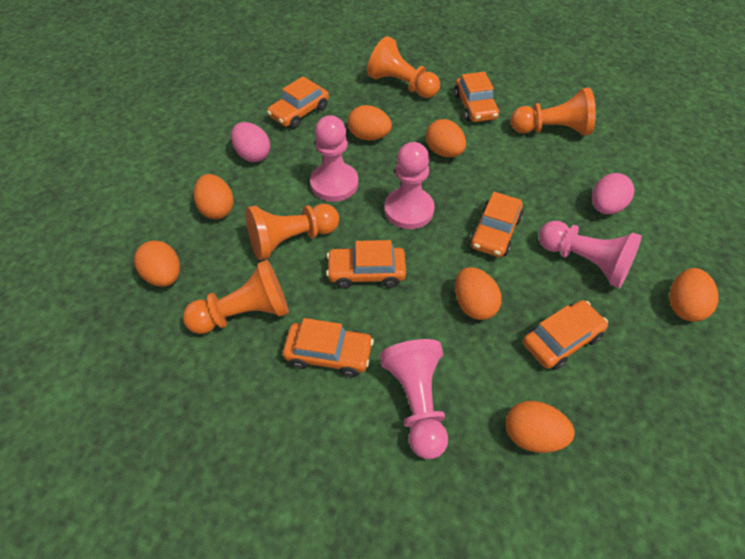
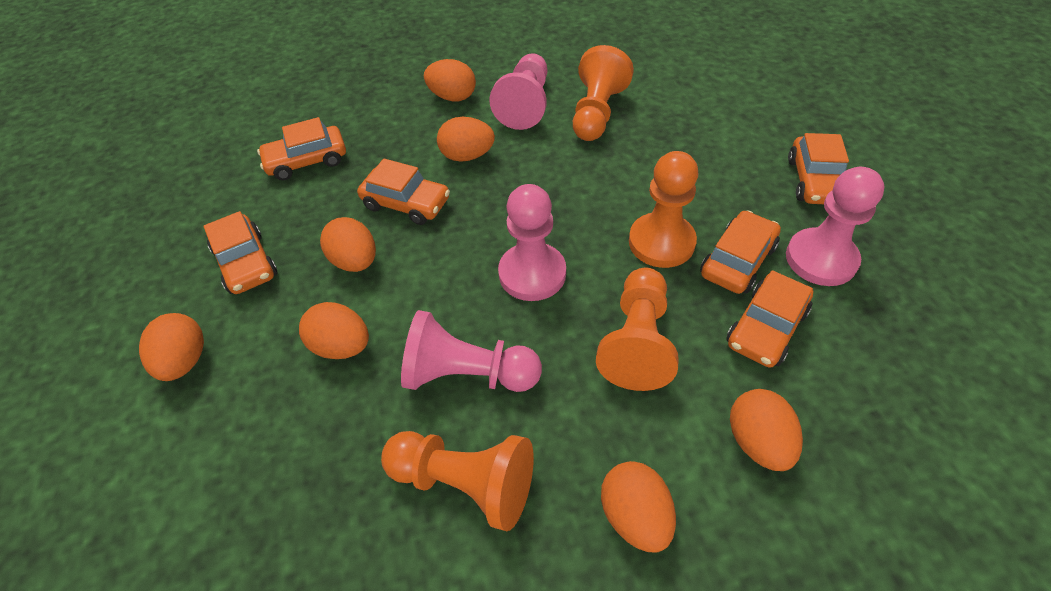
pink egg: [231,122,270,162] [592,173,634,214] = 2 -> none = 0

